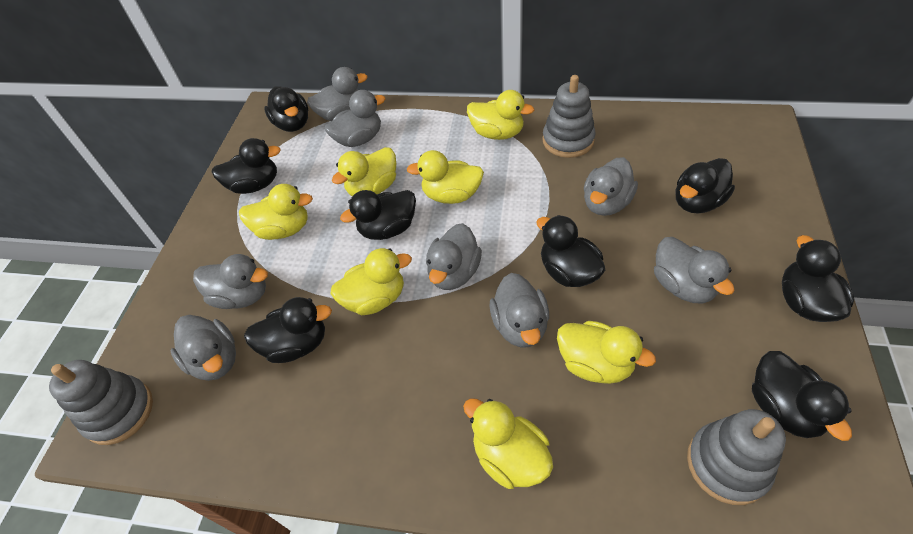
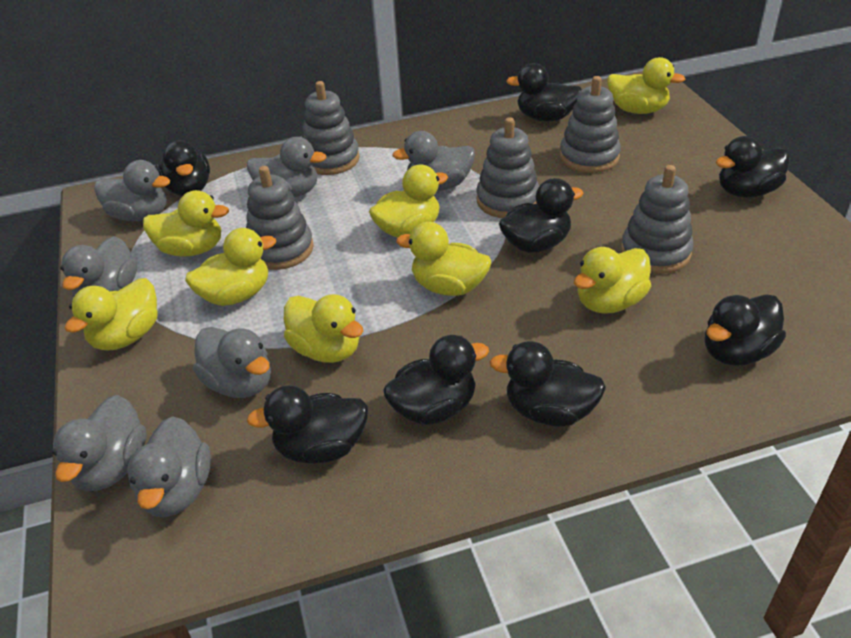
grey duck: [171,315,236,381] [193,254,268,309] [307,67,368,121] [325,90,385,147] [426,223,482,290] [490,273,549,347] [584,157,638,216] [654,237,735,304] = 8 -> [52,395,147,491] [60,236,137,296] [94,160,170,221] [127,416,211,517] [193,327,271,398] [247,137,327,197] [392,131,475,191] = 7
grey stacking toy: [49,360,153,445] [542,75,596,158] [687,409,786,505] = 3 -> [246,166,314,270] [302,81,360,175] [476,117,539,218] [560,76,621,173] [621,165,694,274] = 5
yellow duck: [239,184,313,240] [330,248,412,315] [332,147,396,196] [407,150,484,204] [463,398,553,489] [467,90,534,140] [557,321,656,384] = 7 -> [64,278,158,350] [143,190,229,257] [185,228,276,306] [284,294,363,363] [369,164,448,238] [396,222,491,296] [574,247,651,314] [607,57,685,114] = 8

